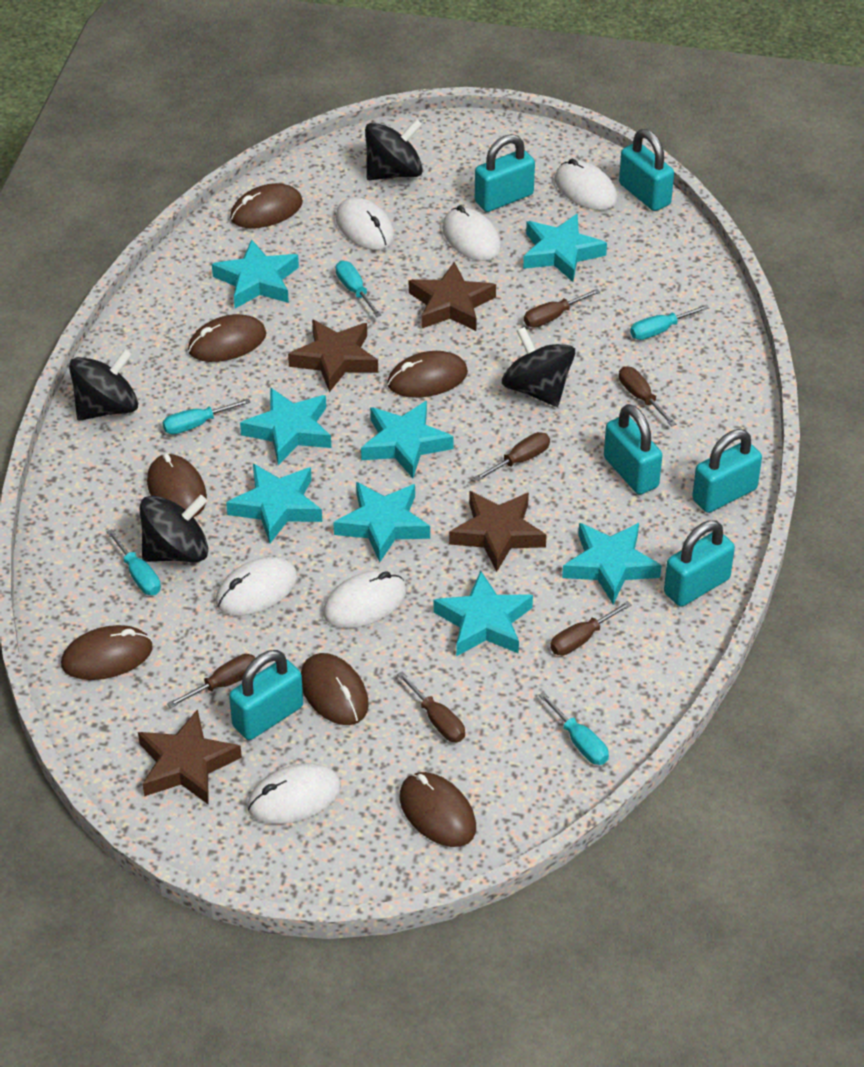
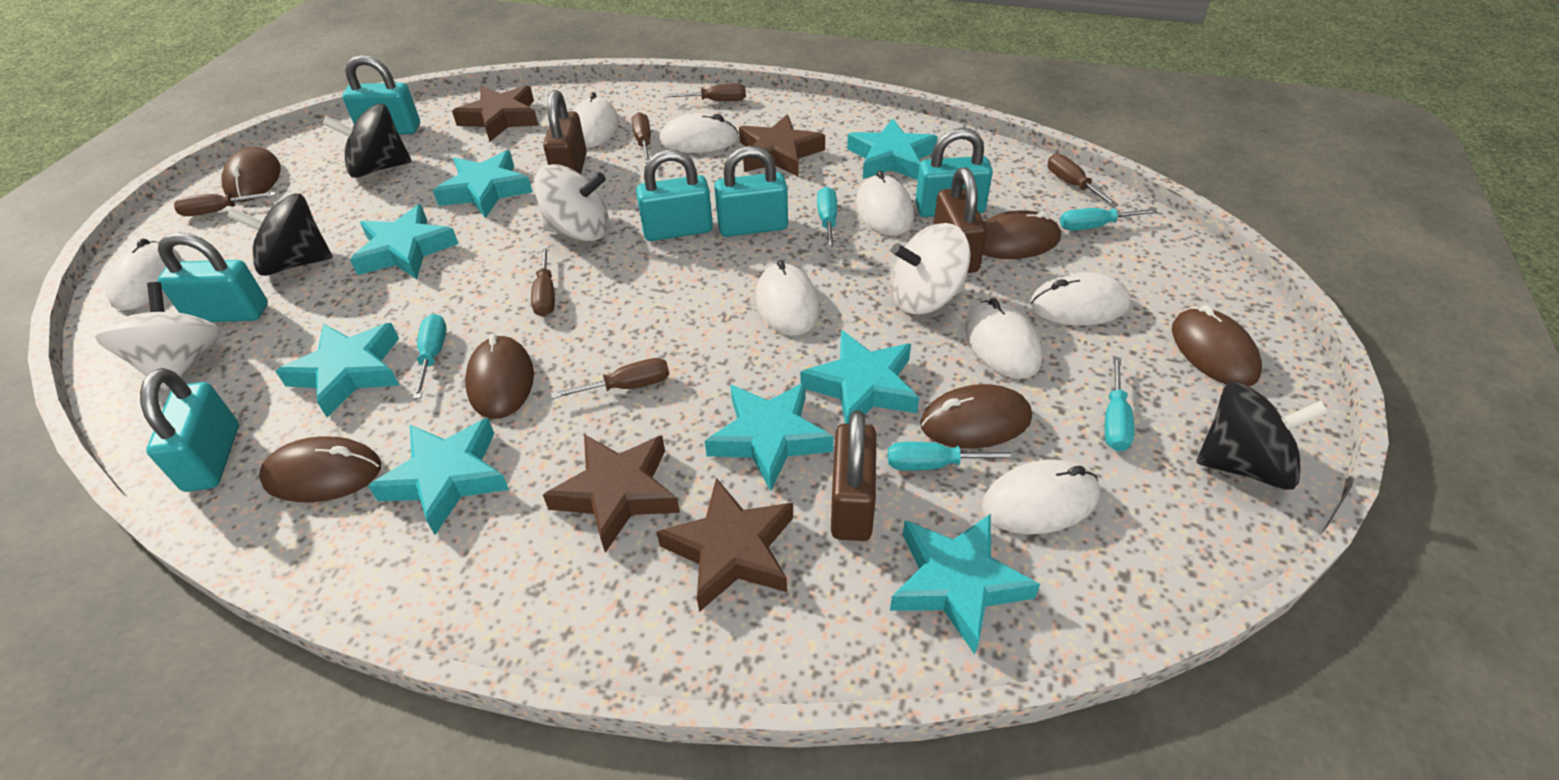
black spinning top: [69,349,138,421] [140,495,208,562] [365,119,423,180] [502,327,575,407] = 4 -> [227,193,333,276] [323,104,412,178] [1196,382,1329,490] = 3
brown mouse: [61,625,153,680] [147,453,207,517] [188,314,266,362] [230,183,303,228] [301,653,369,725] [387,351,468,398] [399,772,476,847] = 7 -> [222,147,281,202] [259,436,381,503] [465,334,534,419] [920,384,1032,449] [983,210,1061,259] [1172,305,1262,386] = 6
brown padlock: none = 0 -> [543,90,587,175] [831,410,876,541] [933,167,987,273] = 3
white mouse: [216,557,297,616] [247,763,341,824] [323,570,406,628] [336,197,394,250] [442,205,501,261] [555,158,618,210] = 6 -> [105,238,181,310] [574,92,619,147] [659,113,738,153] [756,260,820,336] [856,170,914,235] [965,298,1042,379] [982,460,1100,534] [1030,272,1131,325] = 8
white spinning top: none = 0 -> [95,282,221,391] [534,164,609,241] [891,223,971,314] = 3

